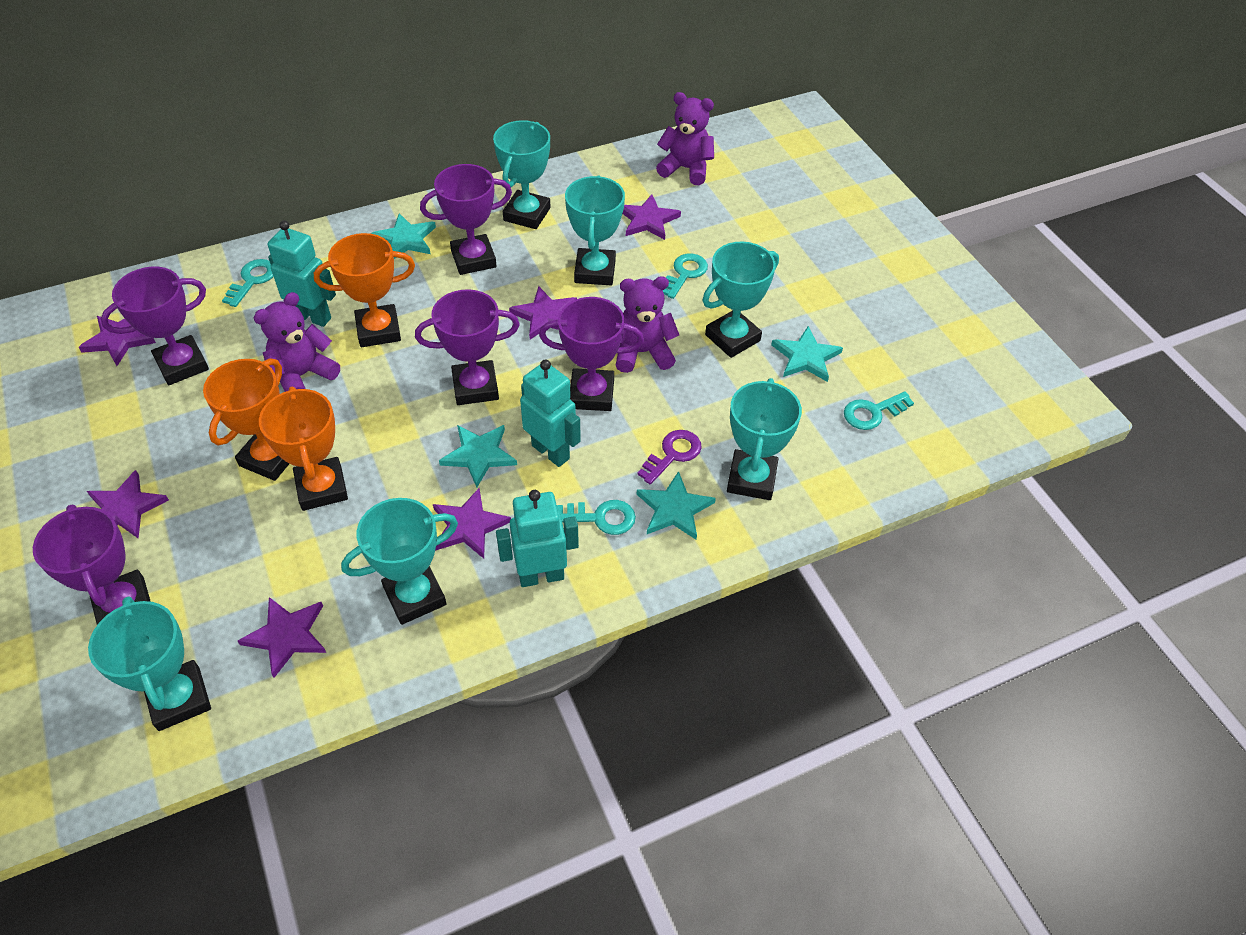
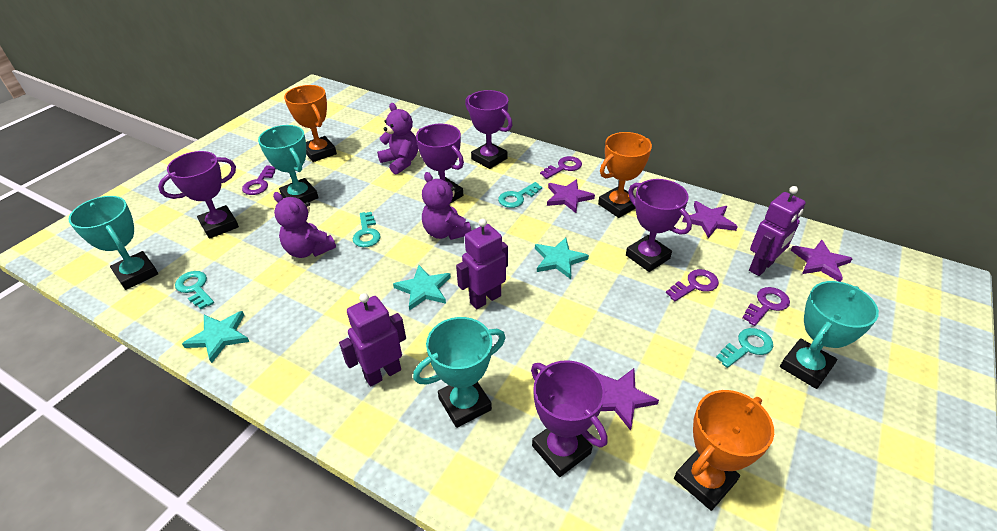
purple key: [637,430,702,485] = 1 -> [242,165,276,195] [540,156,582,179] [666,269,719,301] [742,287,790,326] = 4
purple robot: none = 0 -> [339,293,406,386] [456,218,508,309] [749,186,806,276] = 3
purple star: [78,316,156,366] [87,470,169,539] [238,597,326,678] [433,488,511,559] [509,286,577,339] [622,194,681,240] = 6 -> [547,179,595,213] [597,368,659,431] [682,201,738,238] [791,240,853,282] = 4
turquoise robot: [268,221,336,327] [496,490,579,587] [520,360,581,467] = 3 -> none = 0
turquoise star: [370,213,436,259] [439,425,517,488] [637,471,716,540] [771,326,843,382] = 4 -> [182,311,249,363] [393,265,451,311] [535,238,589,279] = 3
turquoise trophy: [88,596,211,731] [341,498,458,625] [493,120,550,229] [565,176,625,285] [702,242,779,358] [727,378,802,500] = 6 -> [68,196,158,290] [258,125,319,203] [413,317,505,428] [780,281,879,389] = 4

